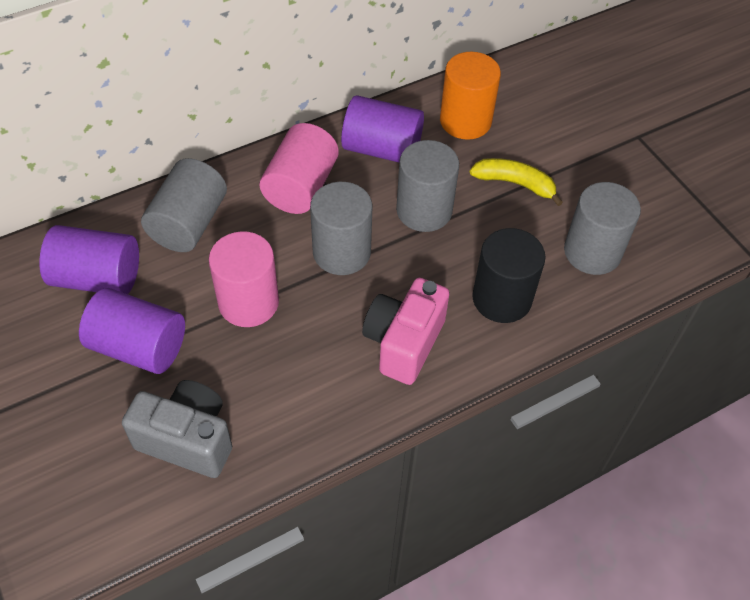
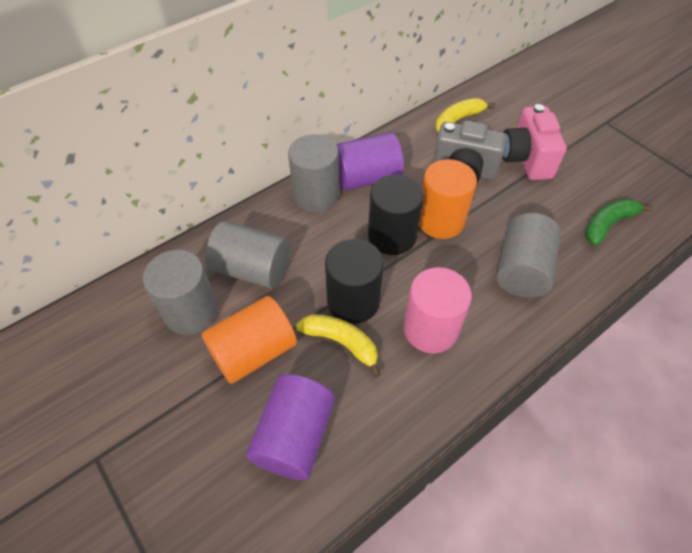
black cylinder: [472,228,546,323] = 1 -> [325,239,384,324] [368,174,424,255] = 2
green banana: none = 0 -> [585,199,653,246] = 1
orange cylinder: [440,52,501,140] = 1 -> [202,296,297,384] [419,159,477,239] = 2
pink cylinder: [209,231,279,327] [259,123,339,214] = 2 -> [404,267,472,354] = 1
purple cylinder: [39,225,139,294] [79,288,185,374] [341,95,424,162] = 3 -> [246,374,335,480] [336,132,404,191] = 2
yellow banana: [470,158,563,206] = 1 -> [296,314,381,377] [436,98,495,132] = 2

